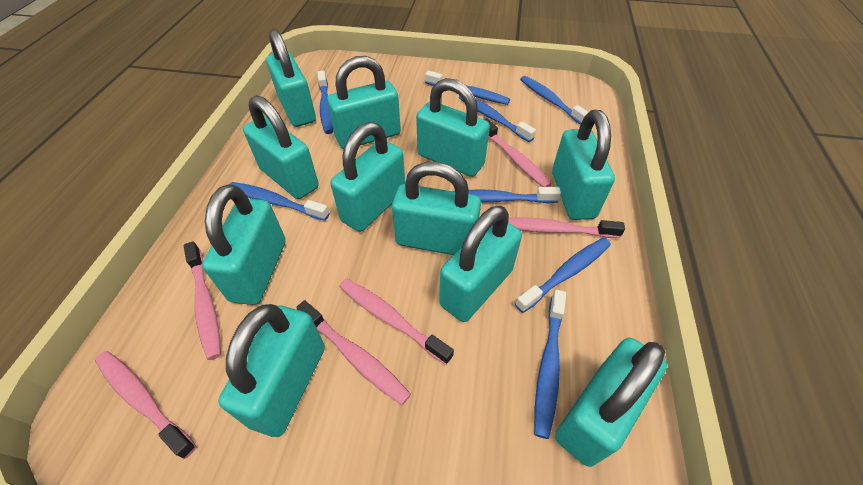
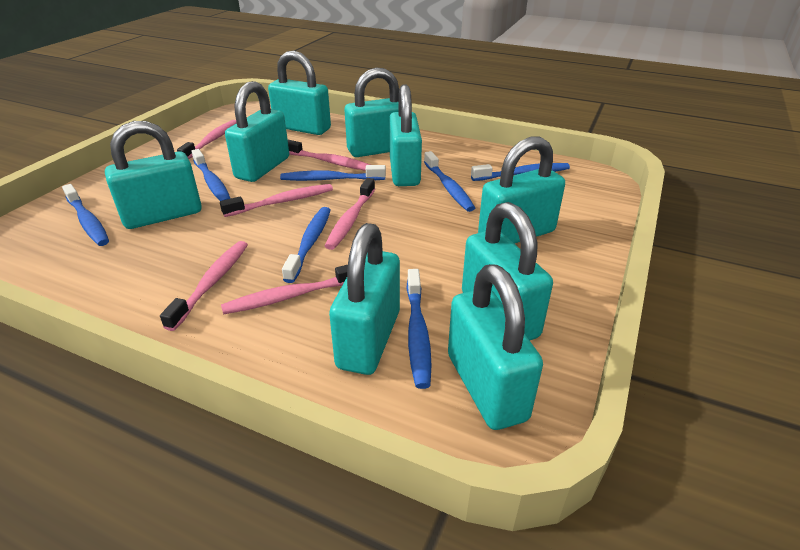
blue toothbrush: [230,182,329,221] [317,70,333,134] [425,71,510,105] [453,187,561,203] [459,96,536,142] [515,238,611,313] [520,76,589,125] [534,290,566,439] = 8 -> [62,184,109,246] [191,149,231,201] [280,165,386,181] [282,207,330,283] [406,269,432,389] [424,151,475,212] [471,163,570,181] = 7
turquoise padlock: [202,184,286,305] [218,304,325,437] [243,95,319,199] [266,29,316,127] [327,56,401,149] [331,122,405,232] [392,162,481,255] [416,78,490,177] [439,205,522,322] [552,110,615,220] [555,338,667,467] = 11 -> [105,121,202,229] [225,81,289,182] [268,51,331,135] [329,223,400,375] [344,68,399,157] [389,84,422,186] [448,264,543,430] [462,202,553,340] [478,136,565,244] = 9

